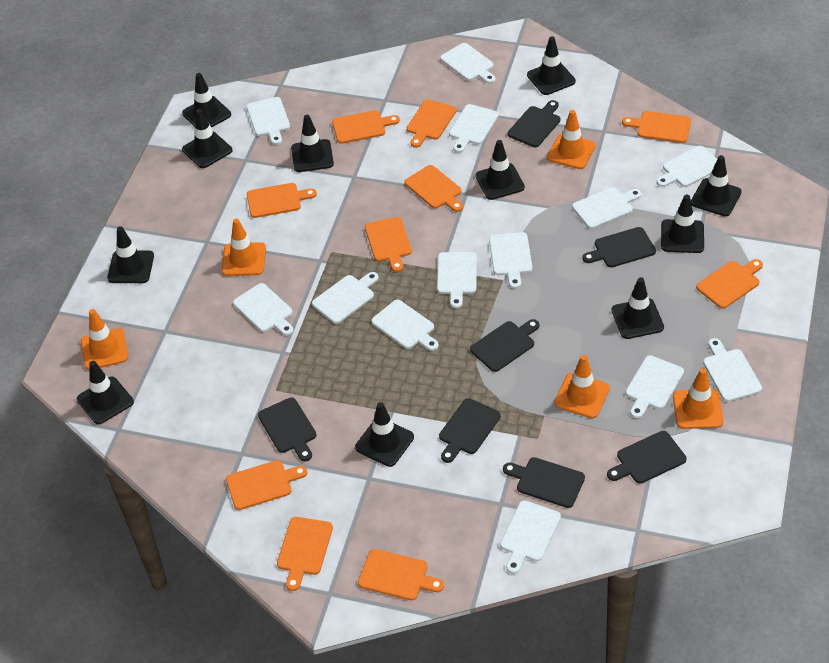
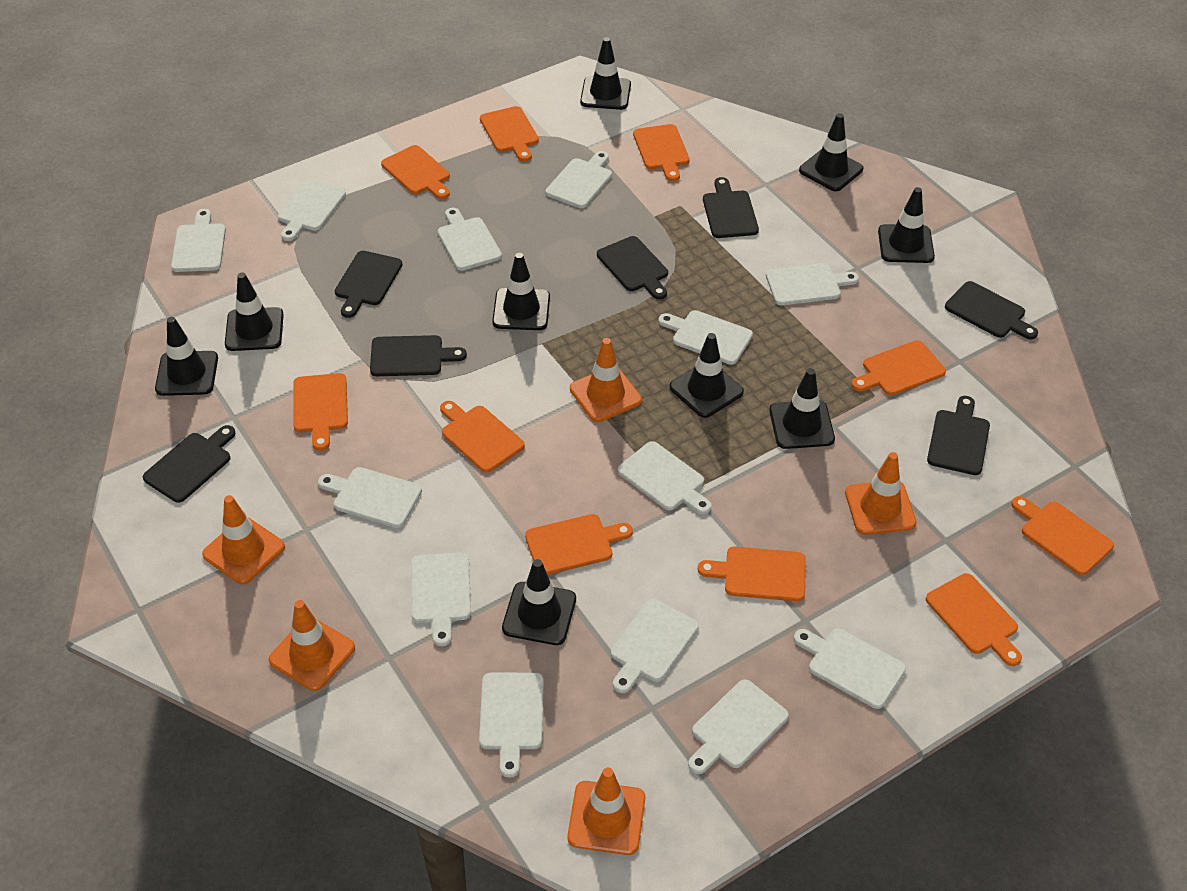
black traffic cone: [77,361,134,424] [107,226,154,283] [182,73,231,128] [182,109,232,168] [291,115,334,172] [355,402,414,467] [476,140,525,200] [527,36,576,95] [611,277,664,339] [661,195,704,253] [691,155,742,216] = 11 -> [155,317,218,396] [225,273,284,351] [492,253,550,330] [502,559,576,645] [580,37,631,110] [670,333,744,418] [769,368,835,449] [799,113,863,191] [878,187,935,263] = 9

